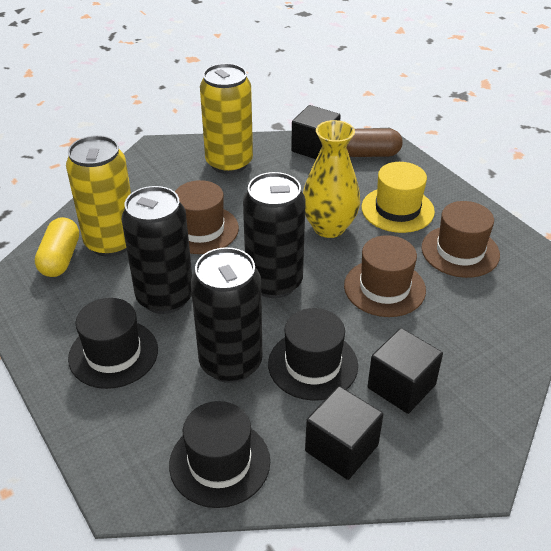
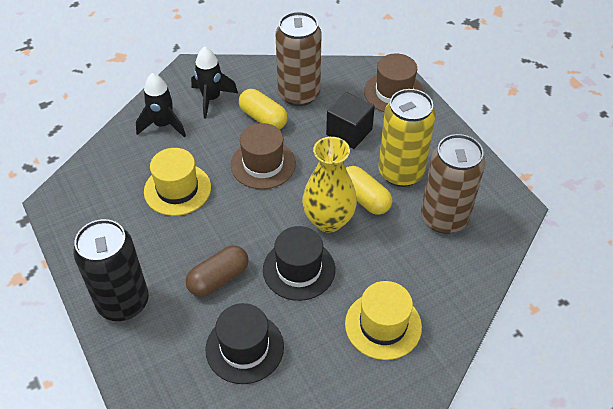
black can: [122,186,192,314] [191,247,263,383] [243,172,306,298] = 3 -> [73,219,149,321] = 1
black cube: [291,105,341,159] [305,386,383,480] [368,328,443,414] = 3 -> [326,92,375,149] = 1
black hat: [68,298,158,389] [169,401,270,508] [268,308,358,401] = 3 -> [205,303,284,384] [263,226,335,301] = 2
black rocket: none = 0 -> [136,73,186,138] [191,46,238,118] = 2
brown can: none = 0 -> [276,12,322,106] [421,134,485,234] = 2
brown hat: [175,180,239,254] [344,235,426,317] [422,201,500,278] = 3 -> [231,123,296,189] [364,53,424,112] = 2
yellow can: [66,135,131,257] [200,63,253,174] = 2 -> [379,89,436,187] = 1
yellow capsule: [35,217,79,277] = 1 -> [239,89,288,129] [346,166,392,215] = 2
yellow hat: [362,162,435,233] = 1 -> [144,148,211,216] [345,281,422,360] = 2

